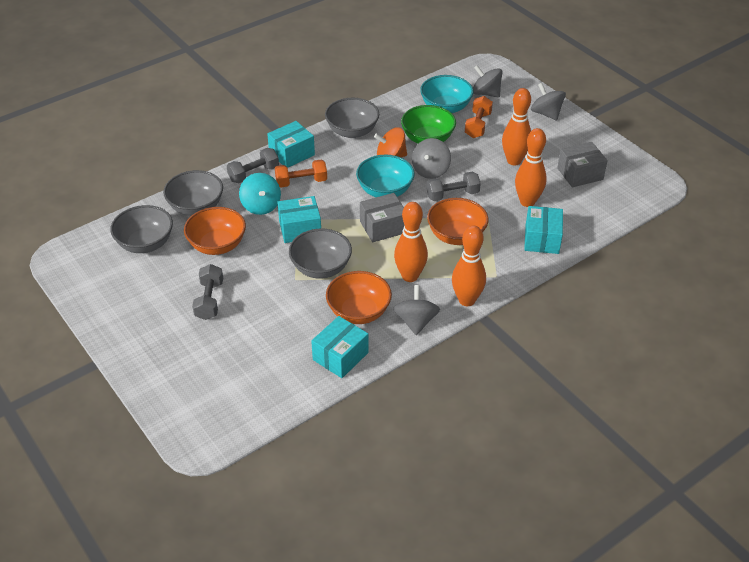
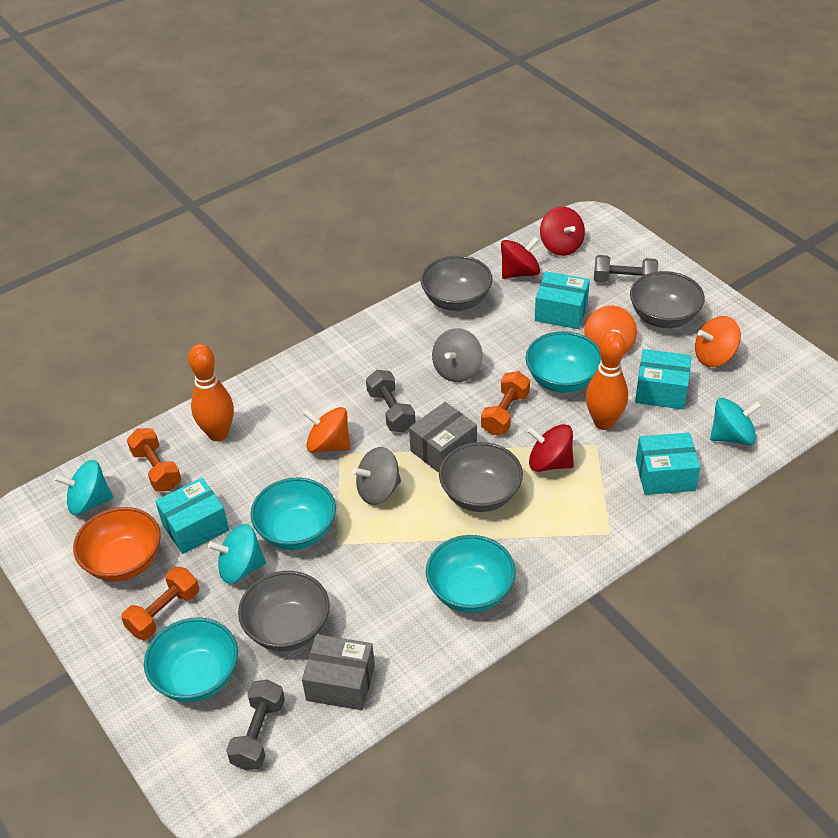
green bowl: [401,105,456,144] = 1 -> none = 0
grey spinning top: [393,285,440,335] [412,138,451,179] [473,65,503,98] [531,83,566,120] = 4 -> [352,447,401,505] [432,328,483,382] = 2
orange bowl: [184,207,246,255] [326,271,392,324] [427,198,488,245] = 3 -> [73,507,161,582] = 1
orange bowling pin: [394,202,428,282] [452,225,486,306] [502,88,531,166] [515,128,547,207] = 4 -> [188,344,234,441] [586,331,628,430] = 2
orange dumbbell: [275,160,327,188] [465,96,493,138] = 2 -> [121,567,199,640] [127,428,181,492] [481,371,530,435] = 3
orange spinning top: [374,127,407,157] = 1 -> [303,407,350,453] [584,306,637,355] [695,316,741,367] = 3
red spinning top: none = 0 -> [501,236,540,279] [527,424,574,472] [540,207,585,256] = 3
turquoise bowl: [356,155,415,197] [420,75,473,113] = 2 -> [144,617,238,702] [250,478,336,550] [426,535,516,613] [525,331,601,393] = 4
turquoise spinning top: [239,173,281,215] = 1 -> [54,460,113,515] [208,524,266,584] [710,398,762,445] = 3

